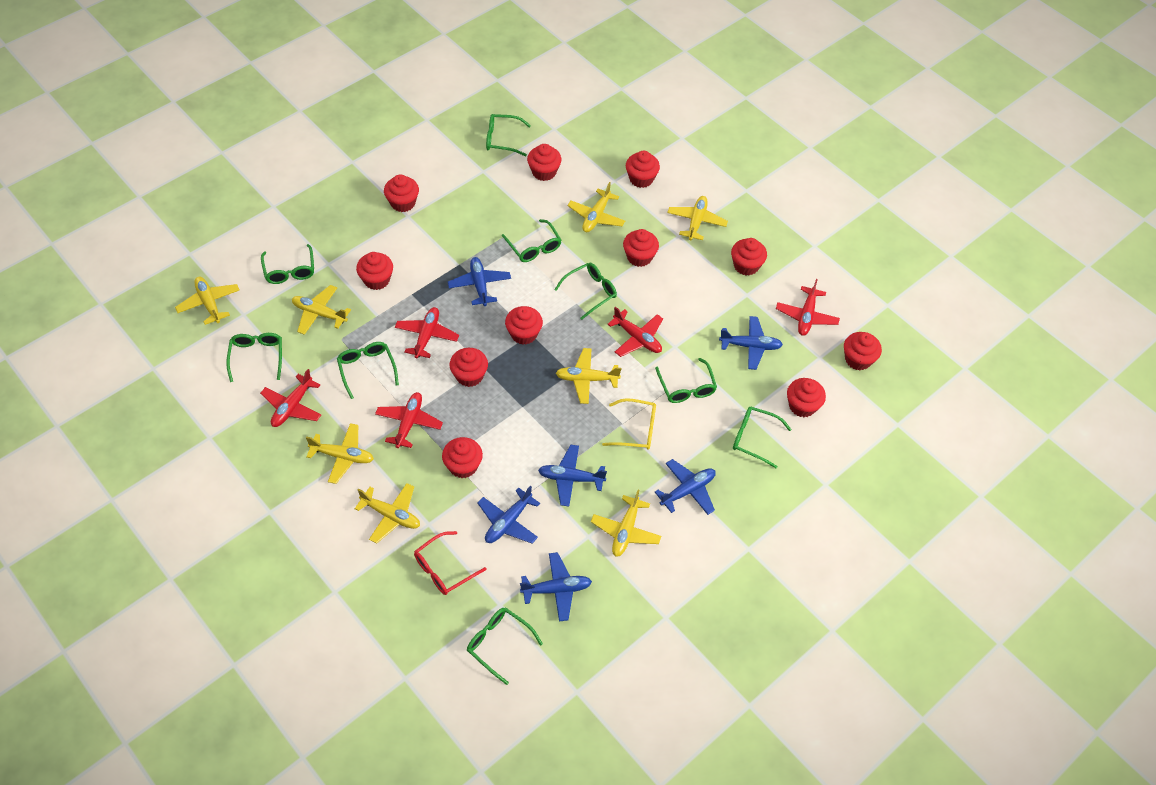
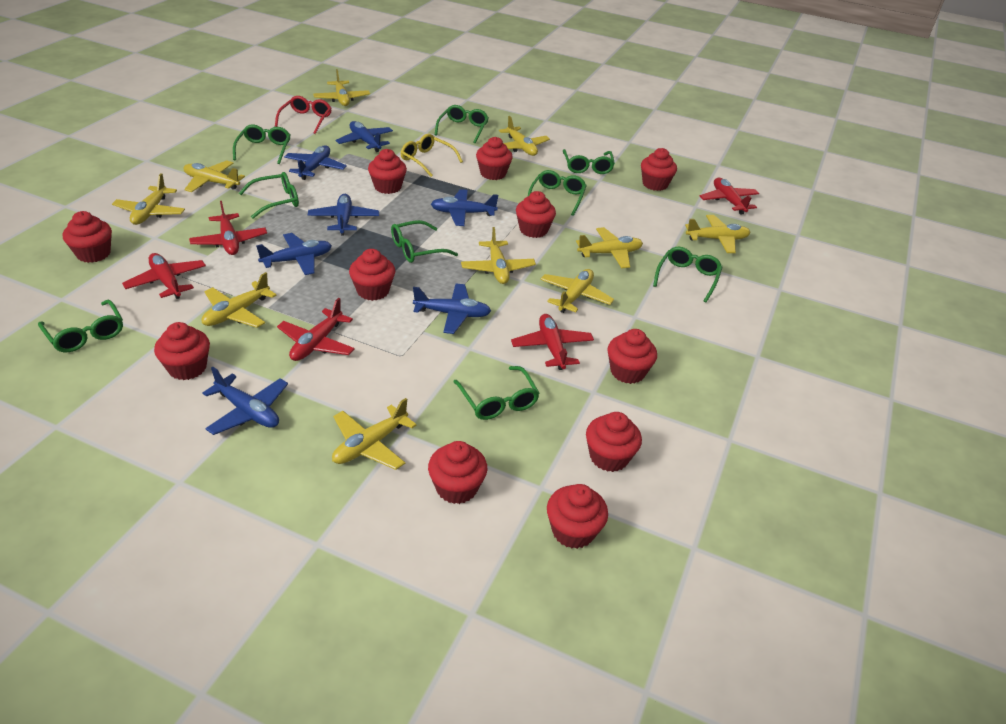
blue plane: [448,257,511,306] [478,486,540,544] [520,552,592,622] [538,445,607,507] [655,459,716,515] [719,316,783,370] = 6 -> [202,367,288,435] [256,233,332,275] [284,145,347,180] [308,194,379,236] [335,121,393,152] [413,283,491,334] [431,189,498,226] = 7
yellow plane: [175,277,240,325] [292,285,351,335] [306,423,374,484] [355,483,420,544] [556,348,621,404] [567,182,625,232] [591,490,661,557] [667,196,728,240] = 8 -> [112,173,185,225] [184,160,245,192] [202,272,277,328] [313,69,370,106] [332,398,417,470] [461,227,536,284] [499,116,550,156] [540,269,614,313] [576,227,643,268] [685,215,751,253] = 10

